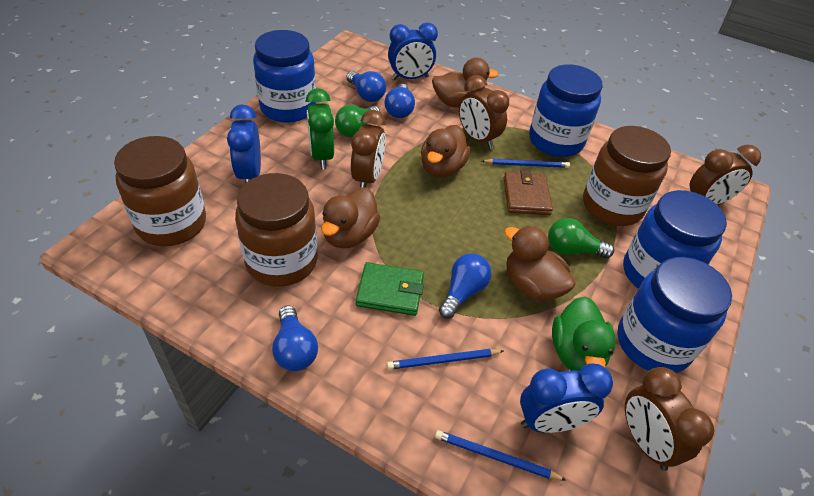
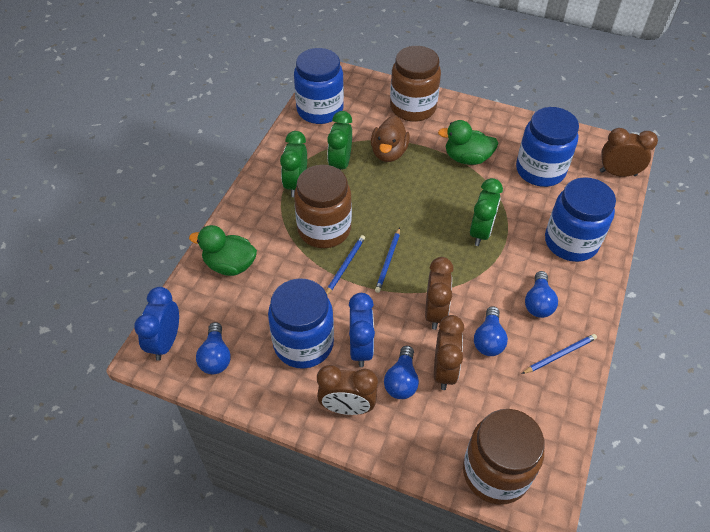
blue clock: [227,104,261,183] [388,22,438,80] [520,364,613,433] = 3 -> [134,287,179,361] [349,293,375,367] = 2
brown duck: [321,187,380,248] [421,125,470,178] [432,58,499,108] [504,226,576,301] = 4 -> [371,116,410,162] = 1
brown wallet: [504,170,553,215] = 1 -> none = 0
green clock: [306,88,334,170] = 1 -> [280,131,307,197] [327,111,352,170] [470,178,503,246] = 3
green duck: [552,296,616,371] = 1 -> [189,225,257,276] [438,120,498,165] = 2
green light bulb: [335,105,380,137] [548,218,614,258] = 2 -> none = 0
green wallet: [356,262,424,316] = 1 -> none = 0

